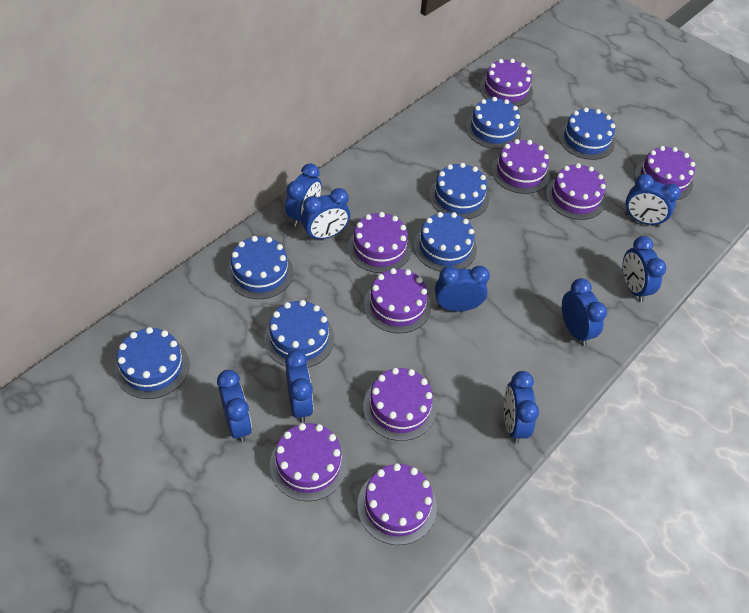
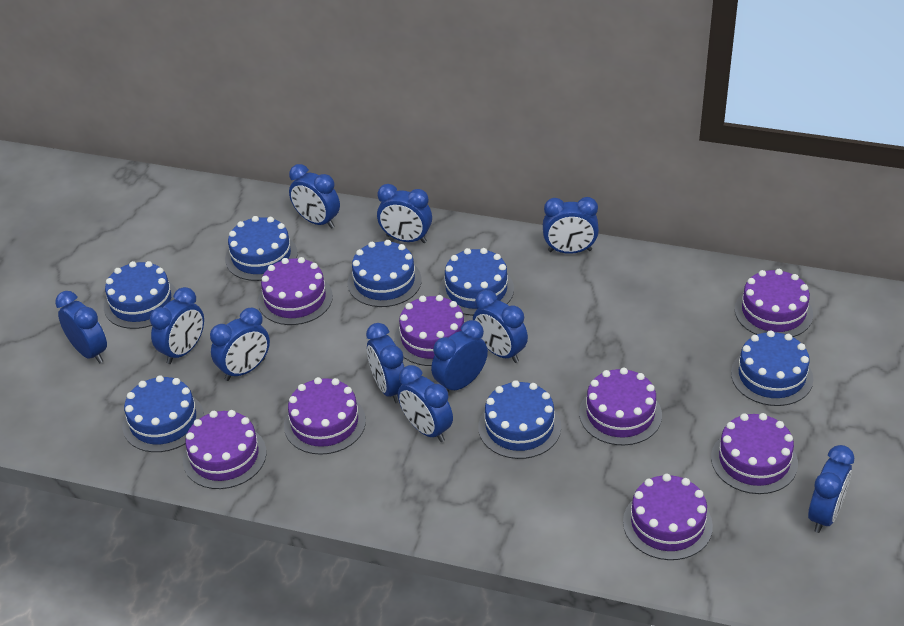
blue clock: [217,370,252,442] [285,163,321,227] [285,350,313,423] [301,188,350,241] [435,266,490,312] [504,371,539,444] [562,278,607,346] [622,236,666,302] [625,174,681,227] = 9 -> [55,291,107,363] [150,287,204,364] [210,308,270,381] [289,164,340,229] [366,323,404,403] [377,184,432,243] [398,365,453,442] [431,320,488,391] [473,290,528,363] [543,197,599,254] [808,445,854,533] = 11
purple cake: [270,423,347,501] [348,212,412,273] [357,463,437,545] [363,368,436,441] [364,268,431,333] [480,59,533,107] [491,139,550,194] [546,163,606,220] [635,146,695,200] = 9 -> [183,410,267,489] [258,257,333,325] [284,377,366,455] [394,295,465,366] [579,368,662,445] [623,474,713,560] [711,413,798,494] [735,269,813,337] = 8

